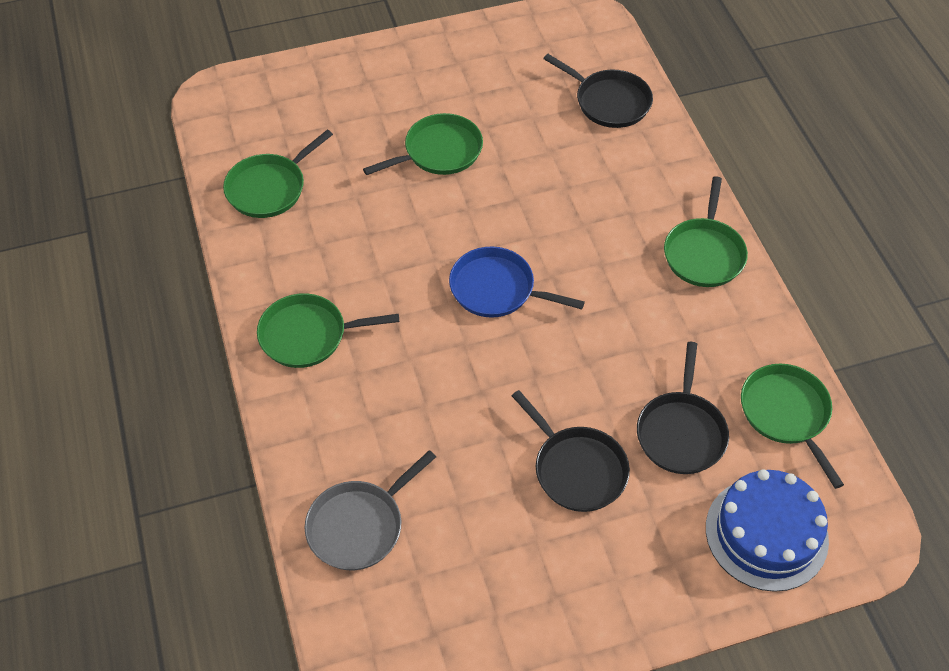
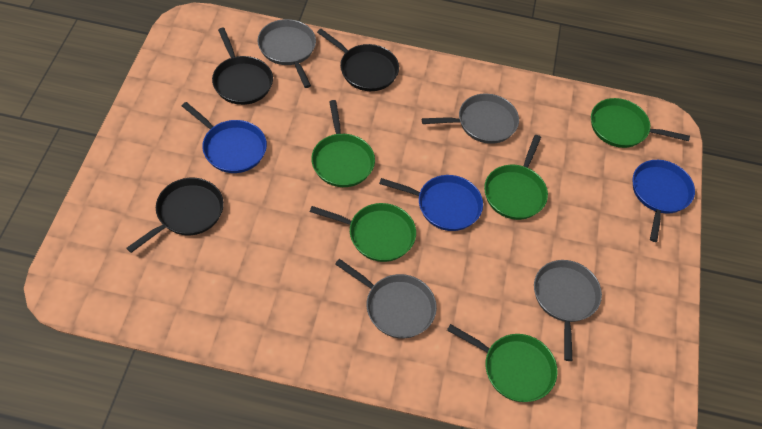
blue cake: [706,469,829,592] = 1 -> none = 0
blue pan: [449,247,585,318] = 1 -> [182,102,267,173] [379,175,483,231] [633,160,695,242] = 3
grey pan: [305,450,436,570] = 1 -> [258,19,316,88] [335,259,437,338] [422,94,519,144] [534,260,602,361] = 4

